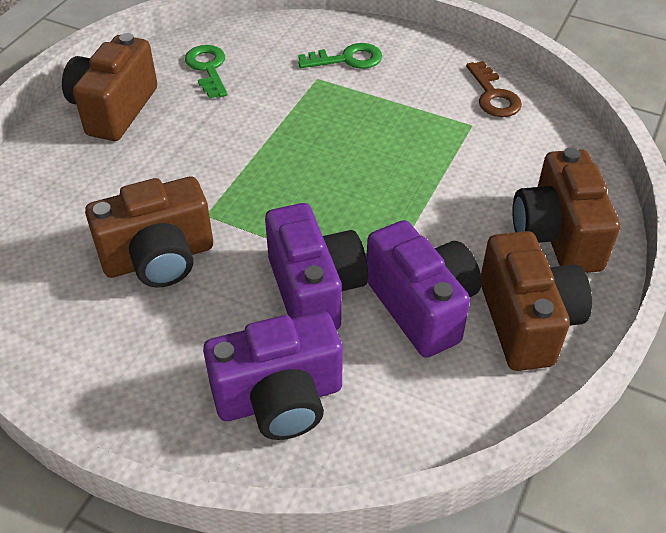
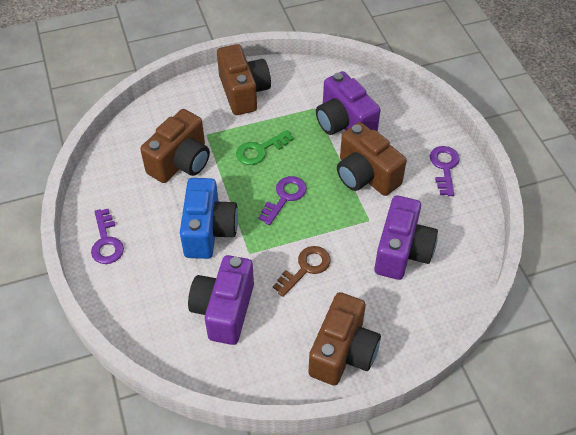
blue camera: none = 0 -> [180,178,238,259] = 1
green key: [185,45,228,99] [298,43,382,69] = 2 -> [236,130,294,165] = 1
purple key: none = 0 -> [91,209,124,264] [259,176,307,225] [430,146,460,196] = 3

